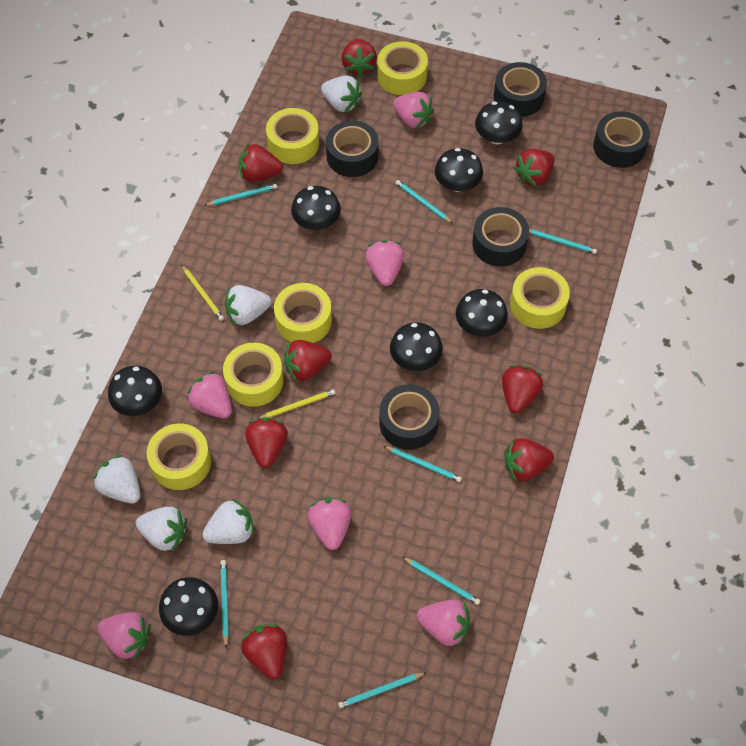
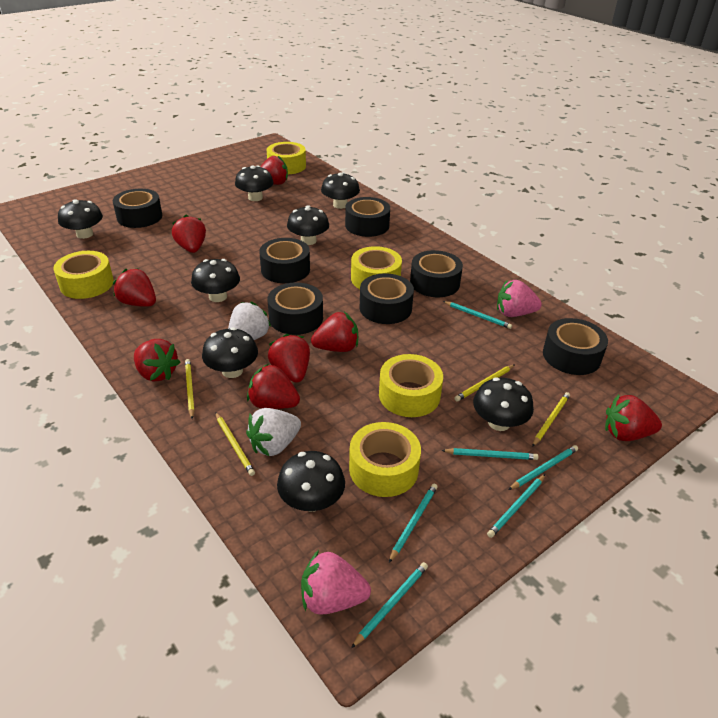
black mushroom: [108,366,162,416] [159,577,218,636] [291,186,341,230] [390,322,443,371] [435,148,483,192] [456,289,508,337] [475,101,523,145] = 7 -> [58,199,103,239] [191,259,240,302] [202,327,258,378] [235,165,273,201] [277,451,345,512] [287,205,329,245] [321,172,360,209] [473,377,534,431] = 8
black tape: [326,120,379,177] [379,384,440,450] [472,207,529,267] [494,62,547,117] [593,111,650,168] = 5 -> [113,189,162,228] [259,238,310,283] [267,282,323,335] [345,197,390,237] [360,274,414,324] [410,250,463,297] [543,318,608,375] = 7
pink strawberry: [97,612,151,660] [187,371,232,418] [307,498,352,550] [365,240,404,286] [393,92,434,128] [417,599,470,647] = 6 -> [301,550,371,615] [497,280,542,317] = 2
turquoise pencil: [204,184,277,206] [220,560,229,648] [338,672,427,708] [384,446,462,482] [396,180,453,223] [403,557,480,605] [529,229,597,254] = 7 -> [351,562,428,648] [389,484,438,563] [441,448,539,460] [443,301,512,329] [487,474,545,538] [508,445,578,490] = 6
white strawberry: [93,455,141,504] [136,507,187,551] [203,498,254,544] [225,285,271,325] [321,76,362,113] = 5 -> [228,302,271,340] [246,408,301,457] = 2
yellow pencil: [182,265,224,321] [258,389,335,419] = 2 -> [185,359,195,419] [215,412,255,476] [454,364,515,401] [532,392,570,447] = 4
yellow tape: [146,424,211,490] [223,343,284,407] [266,108,319,164] [274,283,332,343] [377,41,428,95] [510,267,570,329] = 6 -> [53,251,114,299] [267,142,306,174] [349,422,421,497] [351,246,402,289] [379,354,443,417] = 5

